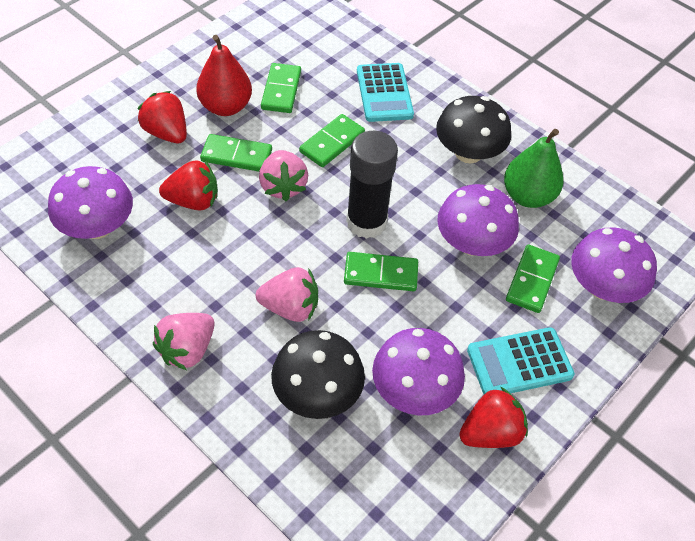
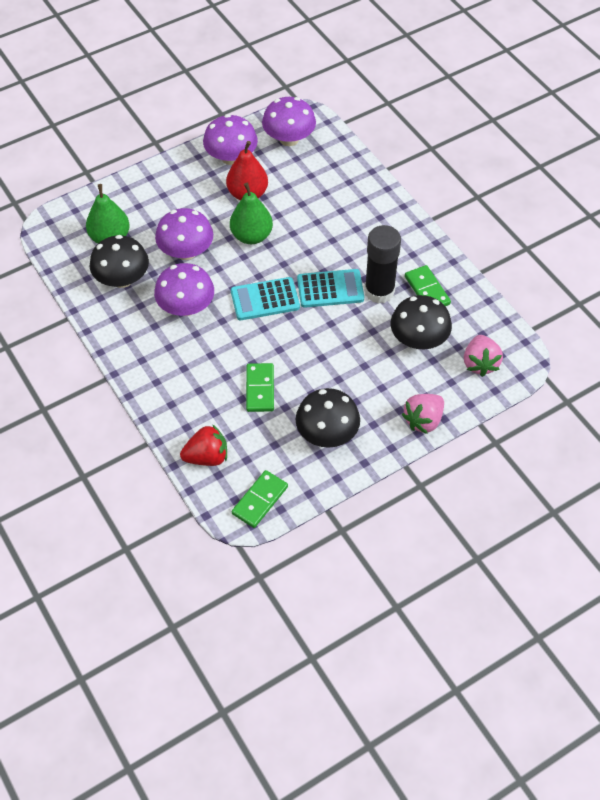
black mushroom: [271,330,365,419] [436,96,511,163] = 2 -> [90,235,149,288] [296,388,360,448] [391,295,452,349] = 3
green domino: [200,134,272,172] [261,63,301,113] [299,114,365,167] [344,252,418,291] [506,245,560,313] = 5 -> [232,470,288,528] [246,363,274,412] [405,265,451,306] = 3
green pear: [504,129,563,208] = 1 -> [86,184,130,243] [230,183,273,244] = 2
pink strawberry: [153,313,214,370] [256,267,318,322] [259,150,308,201] = 3 -> [402,394,444,434] [464,335,503,377] = 2
red strawberry: [138,91,187,143] [159,160,218,211] [459,387,528,448] = 3 -> [180,424,227,466] = 1

